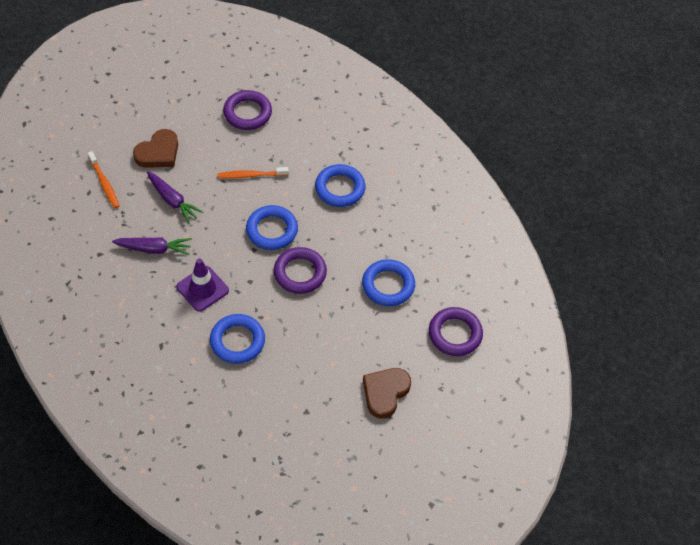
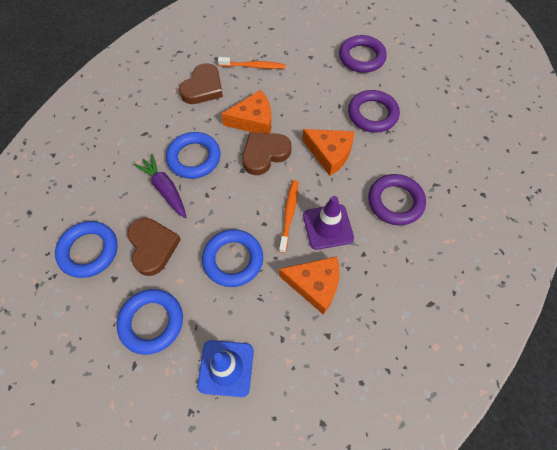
blue traffic cone: none = 0 -> [197,340,254,397] = 1
brown heart: [133,129,178,168] [363,368,411,419] = 2 -> [127,218,181,276] [179,63,223,104] [242,132,292,175] = 3
orange cheese: none = 0 -> [221,90,271,133] [279,256,339,315] [302,129,354,176] = 3
purple carrot: [112,237,192,255] [147,172,204,224] = 2 -> [134,154,186,218] = 1

